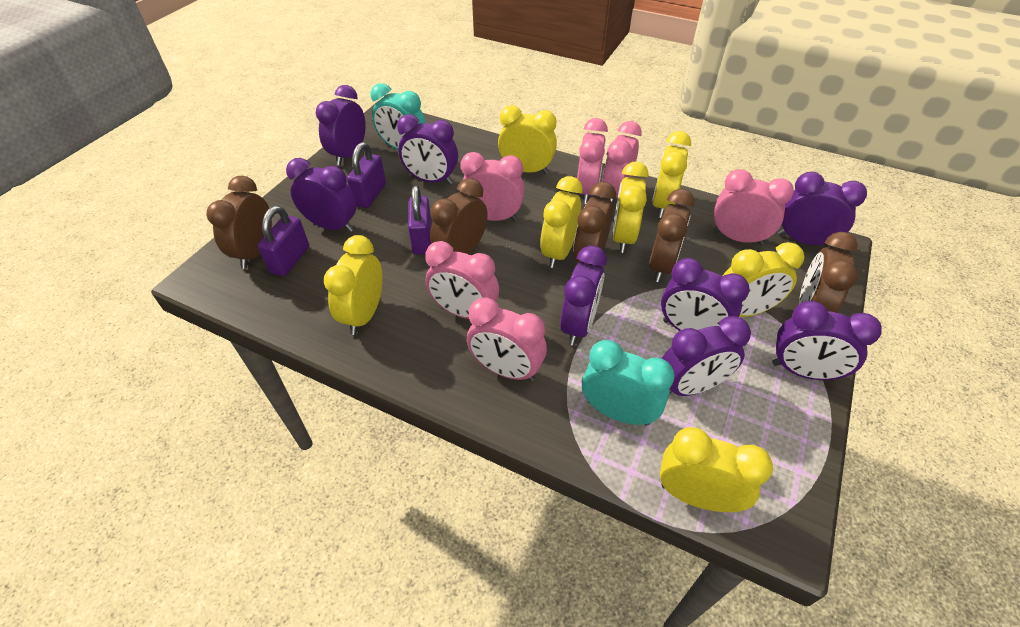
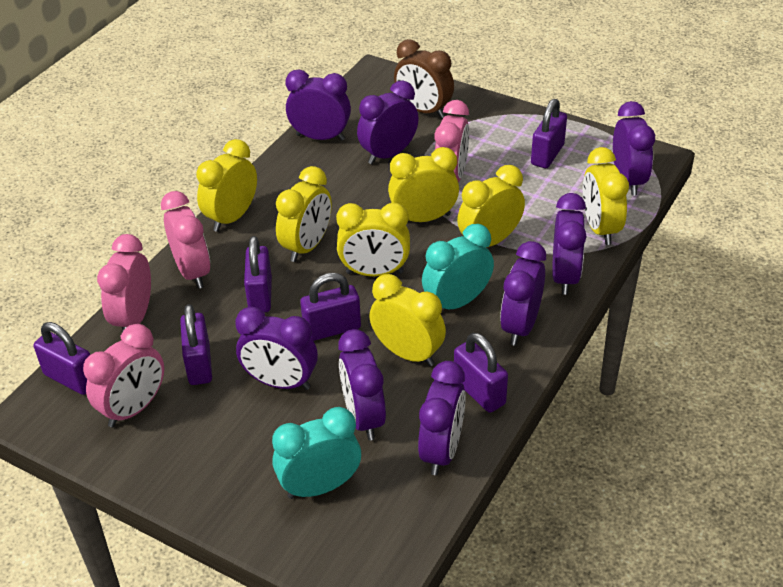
brown clock: [207,176,272,269] [430,178,488,254] [573,182,616,262] [649,189,695,282] [799,232,858,313] = 5 -> [394,39,454,118] = 1
pink clock: [425,241,499,319] [460,152,525,221] [467,297,547,381] [577,118,608,204] [602,121,642,202] [713,169,794,245] = 6 -> [83,324,164,427] [97,234,151,332] [161,191,210,289] [435,100,469,182] = 4
purple padlock: [258,206,309,276] [347,142,386,208] [408,185,432,255] = 3 -> [34,322,90,395] [180,304,212,385] [244,236,272,313] [300,273,361,341] [454,333,508,413] [531,99,567,168] = 6

